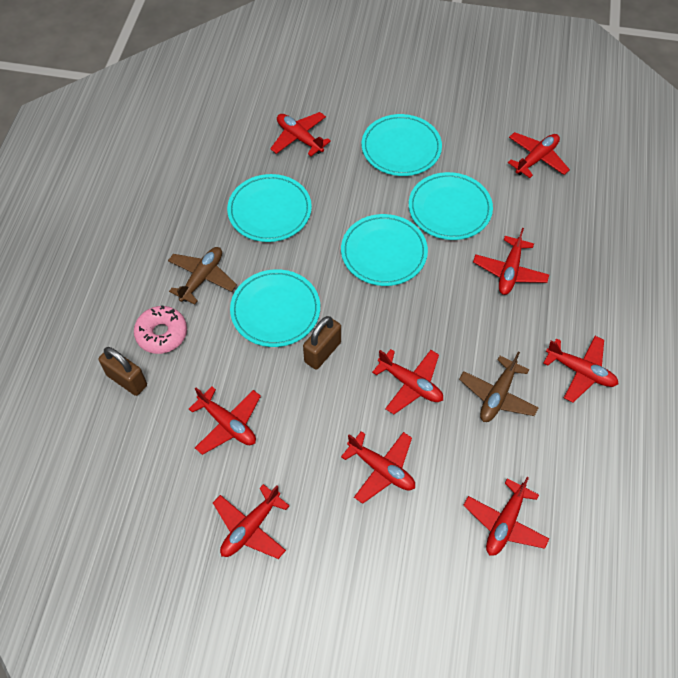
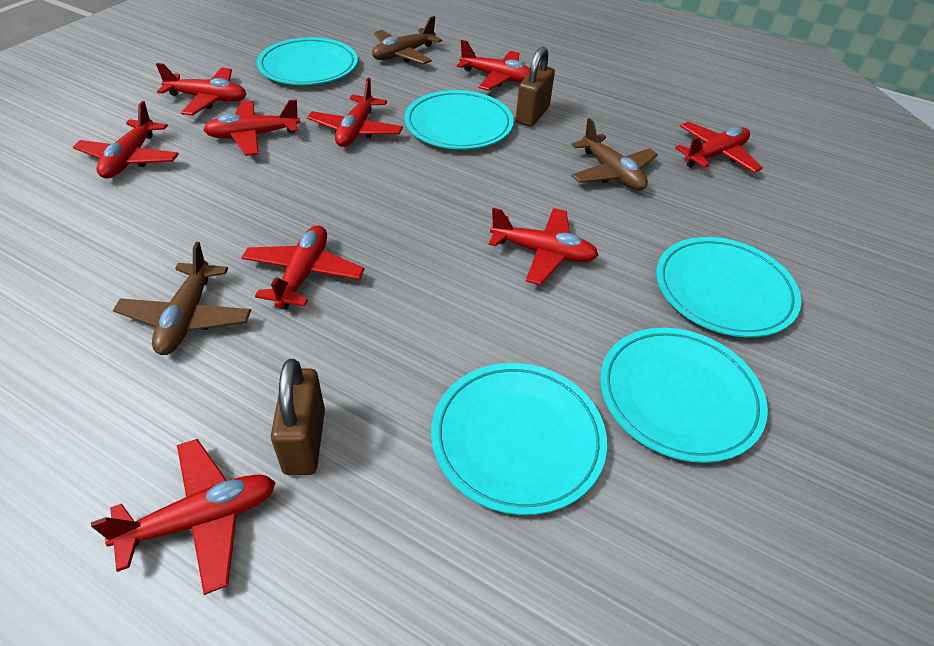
brown plane: [168,247,237,304] [459,352,539,422] = 2 -> [113,242,251,355] [372,16,442,64] [571,118,658,190] = 3
pink donut: [134,305,187,354] = 1 -> none = 0

